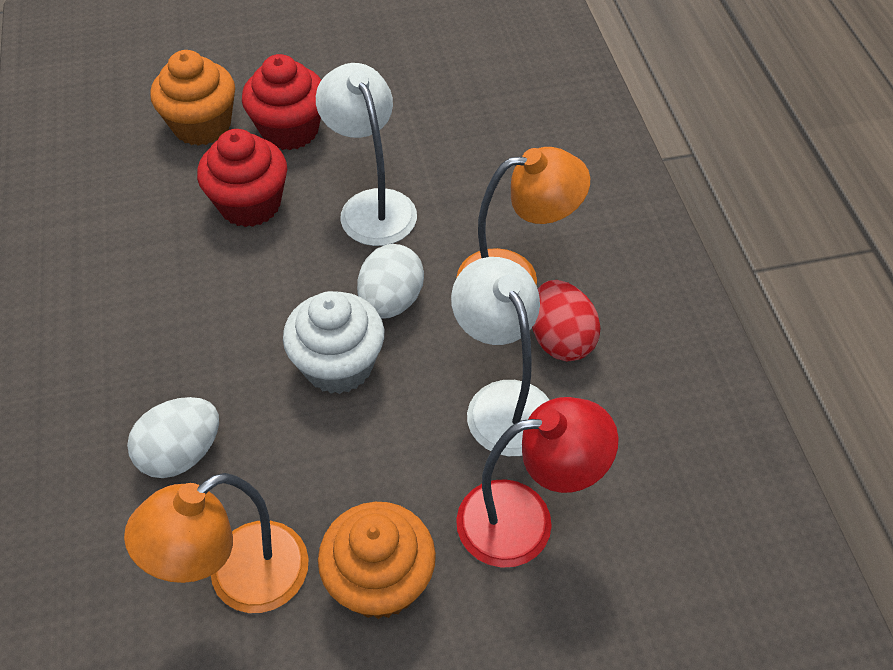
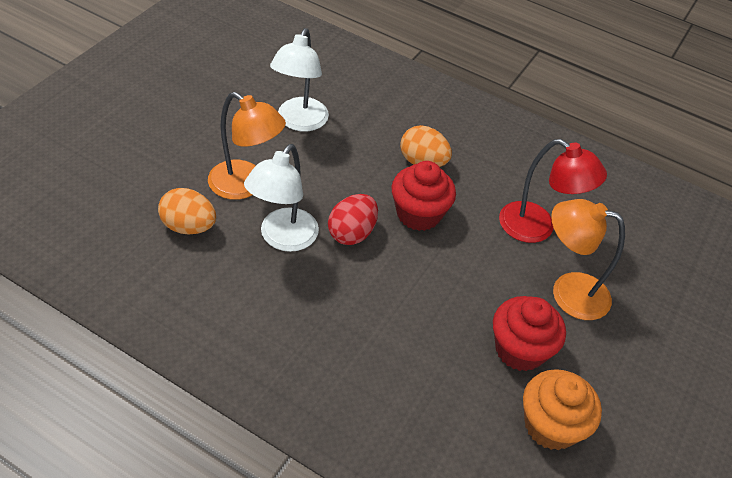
orange cupcake: [150,50,235,146] [318,502,436,619] = 2 -> [523,369,602,450] = 1
orange egg: none = 0 -> [158,188,216,234] [400,125,452,167] = 2
white cupcake: [283,291,384,394] = 1 -> none = 0
white egg: [127,397,219,478] [357,244,424,319] = 2 -> none = 0

